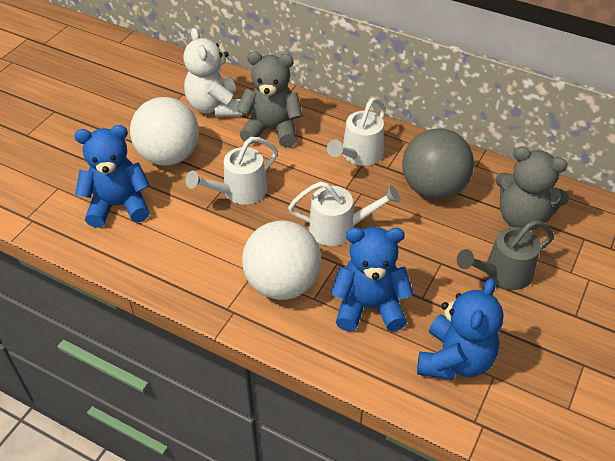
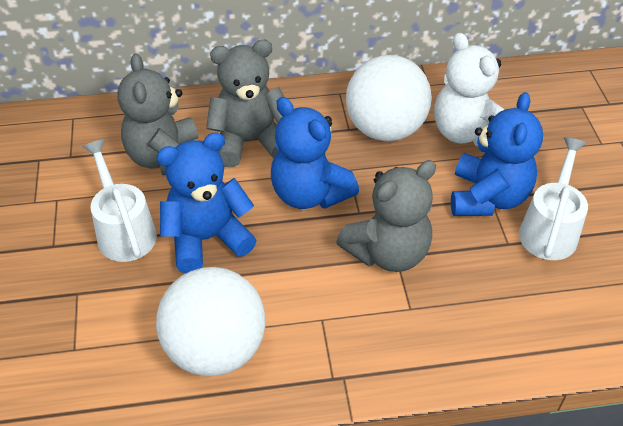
grey ball: [402,128,474,200] = 1 -> none = 0
grey teddy bear: [236,51,303,147] [495,146,569,231] = 2 -> [117,53,198,175] [206,40,284,168] [336,160,436,272] = 3
grey watering can: [457,220,554,290] = 1 -> none = 0
white watering can: [186,137,278,205] [288,181,401,246] [327,98,386,166] = 3 -> [82,139,157,262] [519,137,588,260] = 2

